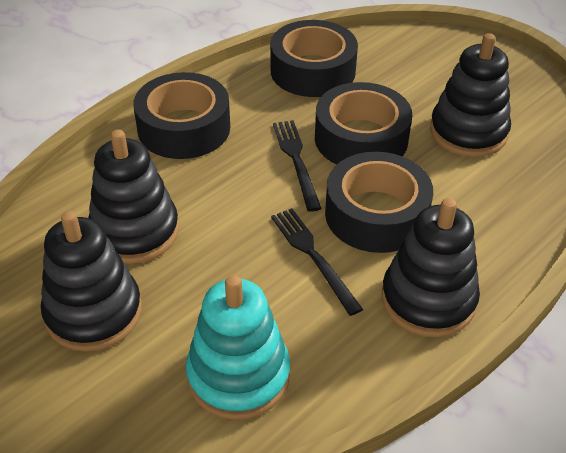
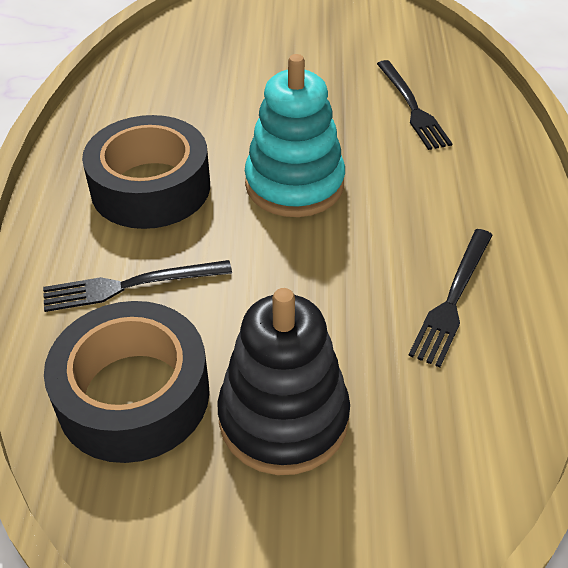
black fork: [271,208,363,316] [273,120,322,212] = 2 -> [43,260,232,312] [377,60,453,150] [408,229,493,368] = 3
black stacking toy: [41,211,142,352] [88,129,179,264] [382,198,480,337] [430,33,511,157] = 4 -> [217,288,350,475] = 1
black tape: [133,72,230,159] [270,20,358,97] [315,82,412,164] [325,152,433,253] = 4 -> [44,301,210,463] [82,115,210,229] = 2

